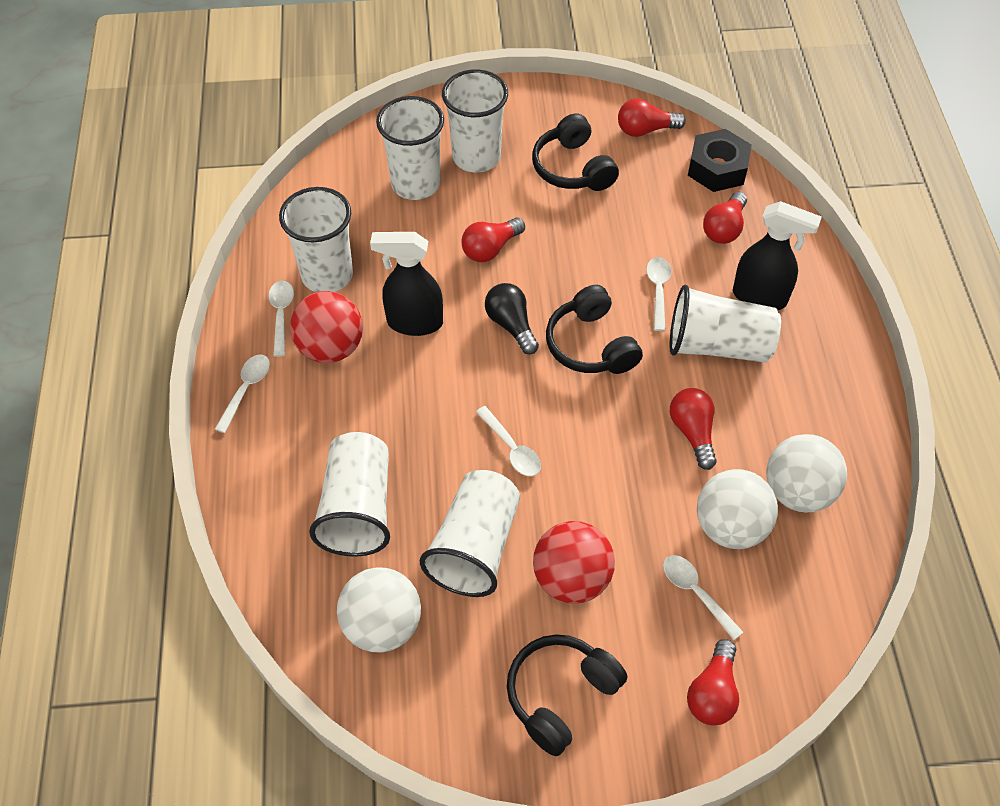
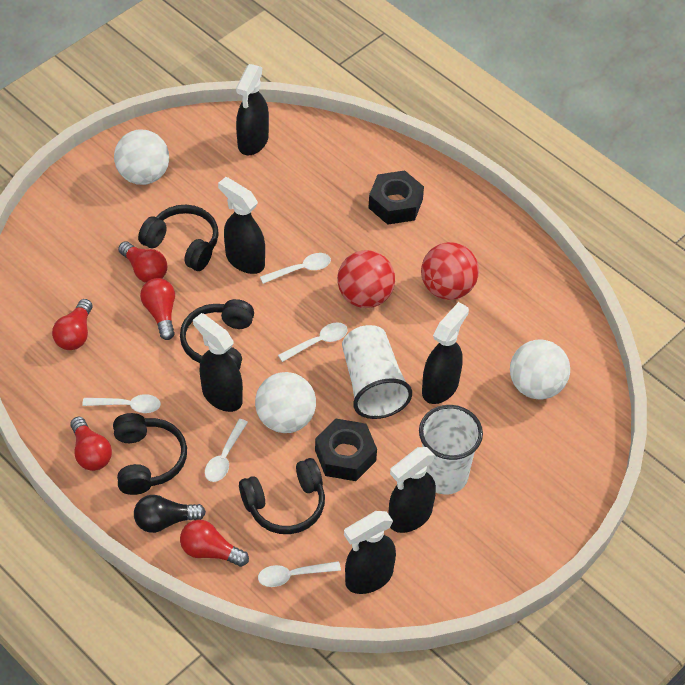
black headphones: [507,634,627,756] [532,113,619,191] [546,285,643,374] = 3 -> [113,413,187,495] [138,205,219,271] [180,299,254,370] [239,458,325,534] = 4
black nut: [688,129,752,192] = 1 -> [315,419,377,481] [369,170,424,225] = 2
black spray bottle: [370,232,443,336] [733,201,822,310] = 2 -> [193,313,243,412] [218,177,265,274] [236,64,269,155] [344,511,396,594] [388,447,436,533] [422,302,469,404] = 6
white cup: [279,187,353,292] [309,432,390,556] [376,96,444,200] [420,470,520,597] [442,69,508,173] [669,285,781,363] = 6 -> [342,325,412,419] [419,405,483,495] = 2

